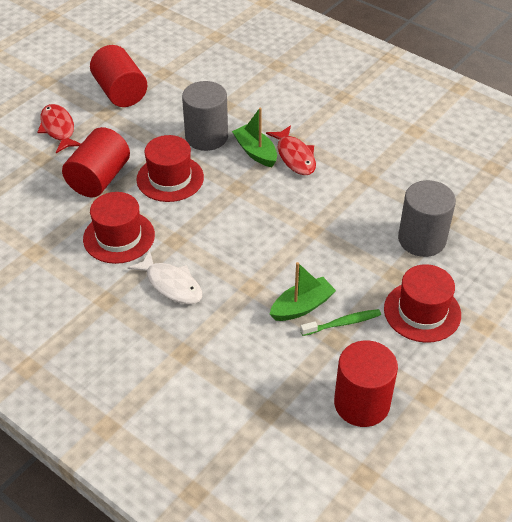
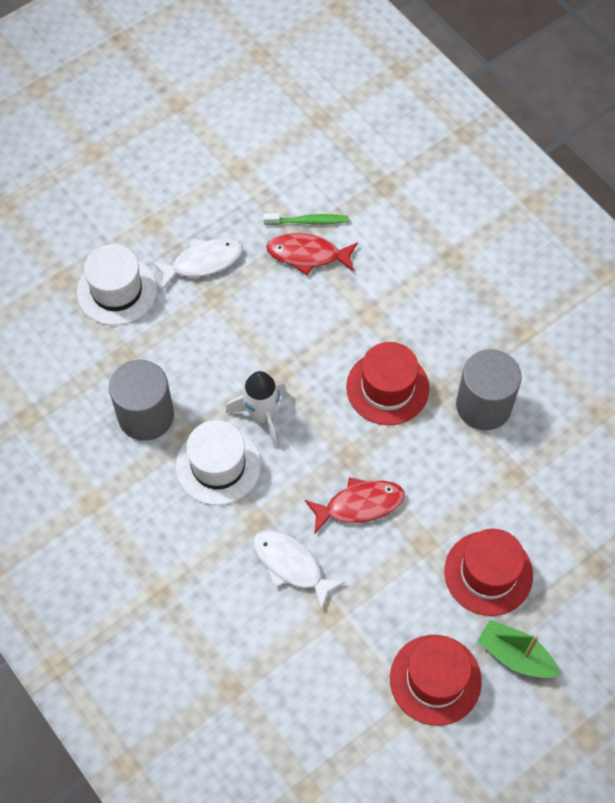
green boat: [232,107,277,167] [270,262,336,321] = 2 -> [477,620,560,678] = 1
red cylinder: [62,127,130,197] [90,45,147,107] [334,340,398,427] = 3 -> none = 0
white fish: [127,250,202,304] = 1 -> [152,239,243,289] [254,530,345,610] = 2
white hat: none = 0 -> [77,244,157,325] [176,420,261,505] = 2
white rocket: none = 0 -> [226,371,286,448] = 1

